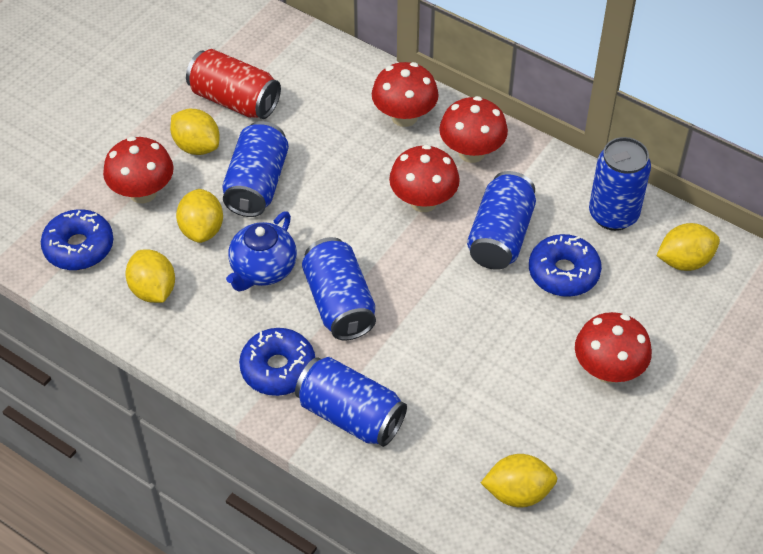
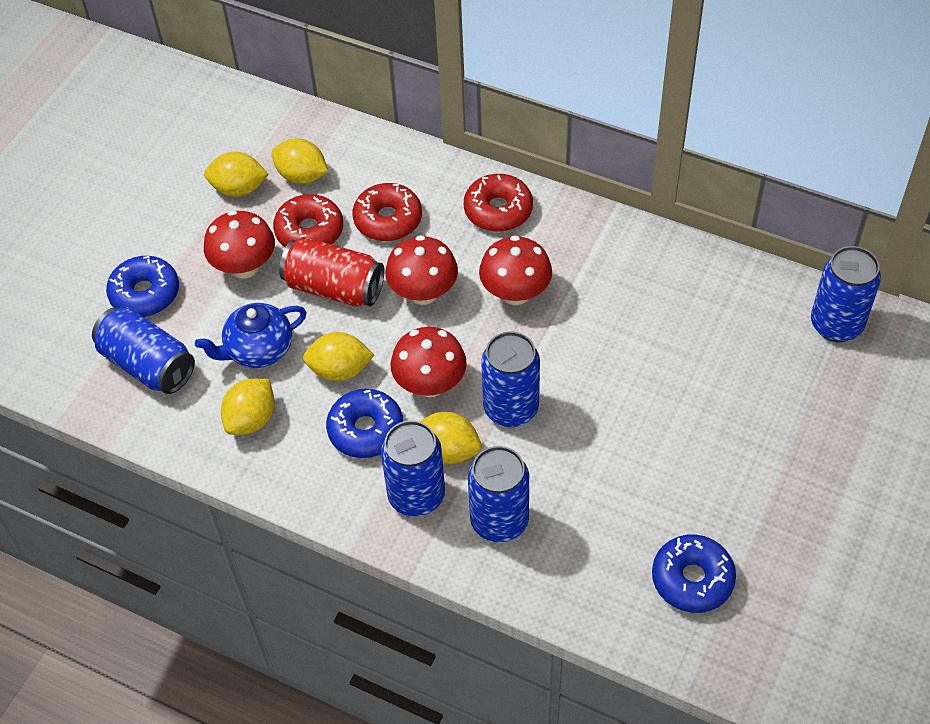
red donut: none = 0 -> [273,194,343,247] [352,183,422,241] [464,174,533,232] = 3
red mushroom: [103,136,174,203] [372,62,439,127] [389,145,460,212] [439,96,508,163] [575,312,652,383] = 5 -> [204,210,275,279] [385,235,458,305] [390,327,467,397] [479,236,552,305] = 4

